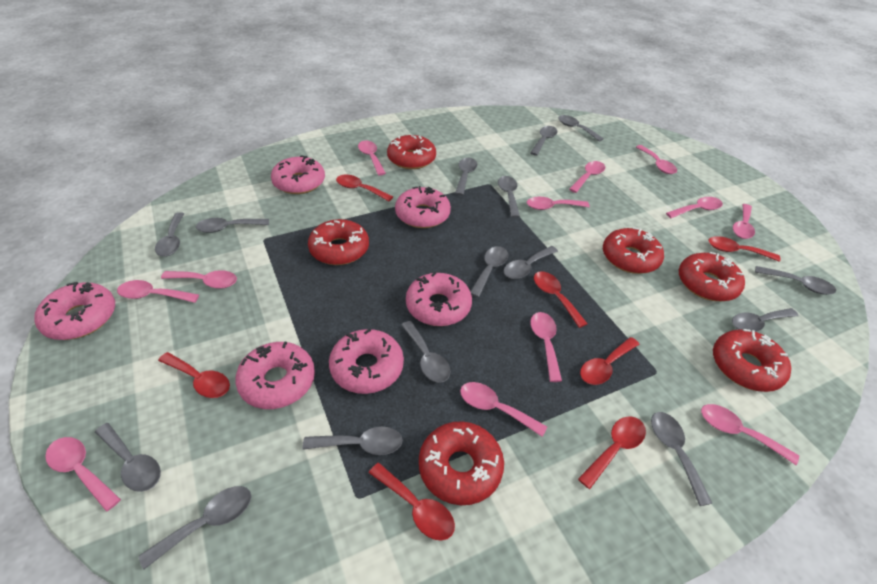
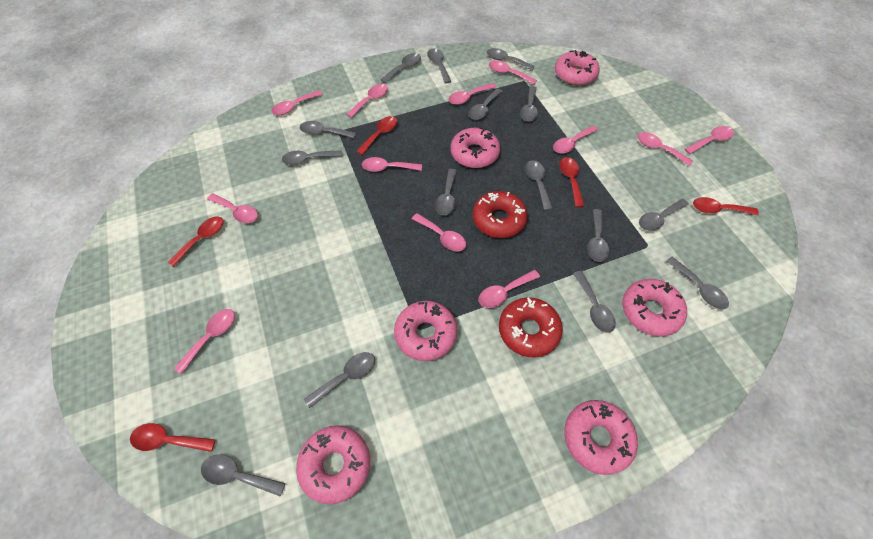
red donut: [308,219,369,265] [387,135,436,169] [419,421,504,505] [603,227,664,274] [679,252,745,301] [713,329,791,392] = 6 -> [473,191,528,238] [499,297,563,357] = 2
red spoon: [158,352,230,398] [336,175,393,201] [369,463,455,541] [534,271,588,328] [578,416,646,489] [580,337,639,385] [708,236,780,262] = 7 -> [130,423,216,452] [168,217,224,267] [356,116,397,155] [559,157,584,207] [693,197,759,215] = 5

